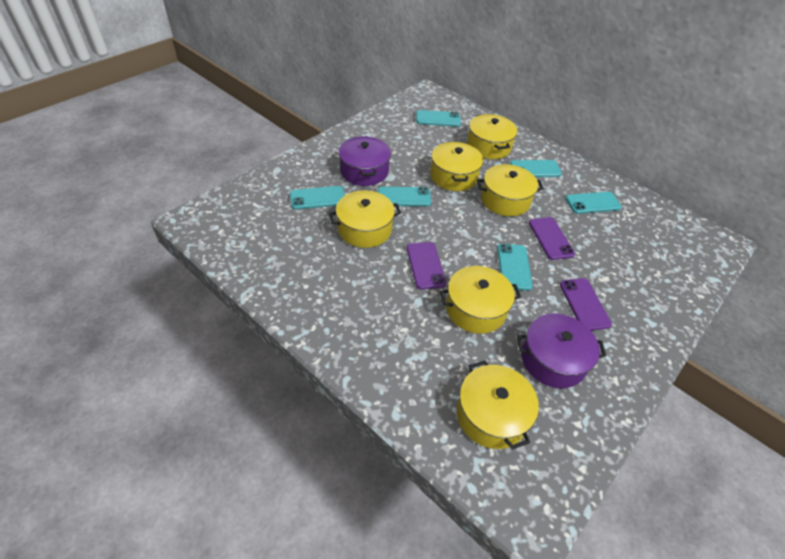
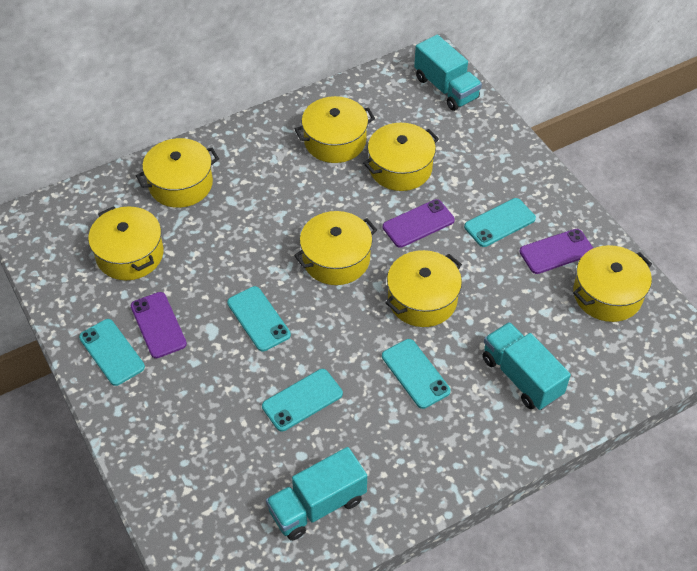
purple pot: [338,136,391,186] [517,314,606,388] = 2 -> none = 0
turquoise phone: [290,186,345,209] [378,187,431,206] [416,110,461,127] [497,244,533,291] [510,160,562,177] [565,192,622,214] = 6 -> [79,319,145,386] [227,286,291,352] [262,369,343,431] [382,339,451,409] [464,198,536,247] = 5
turquoise truck: none = 0 -> [266,447,367,541] [414,35,482,111] [482,322,571,410] = 3
yellow pot: [329,190,401,248] [430,142,483,191] [440,266,521,334] [457,360,539,450] [467,114,518,159] [477,164,544,216] = 6 -> [88,206,163,280] [136,138,219,208] [294,211,377,285] [295,96,375,163] [363,123,439,191] [385,250,462,327] [573,245,652,322] = 7

